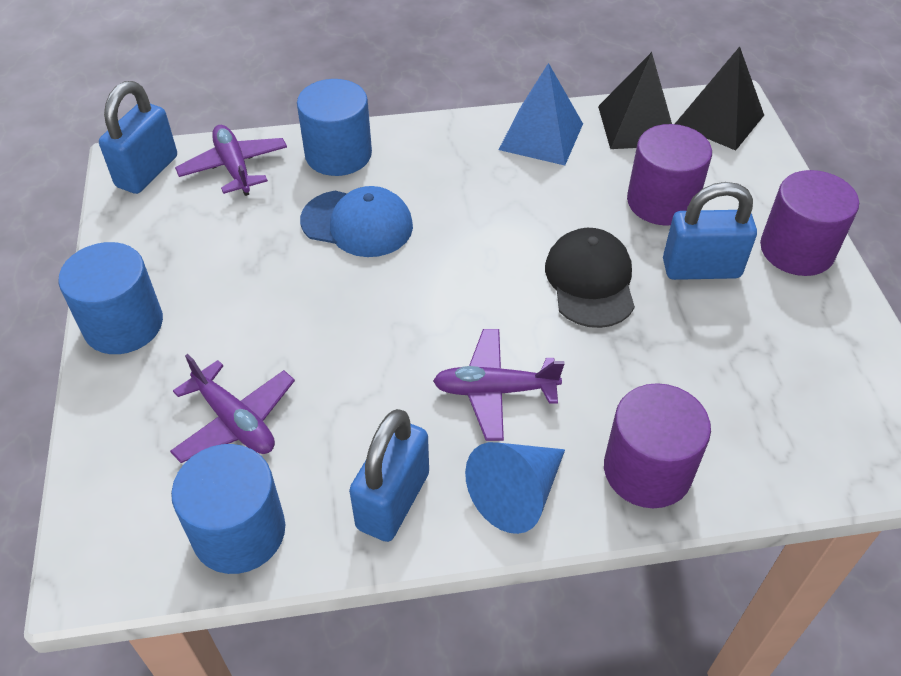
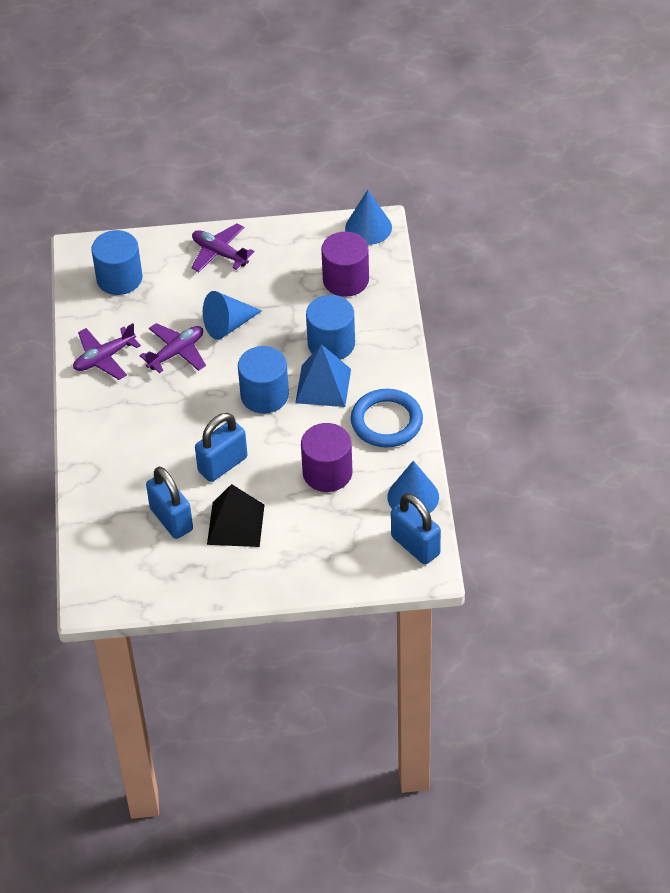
black cap: [545,228,635,328] = 1 -> none = 0
black pyramid: [598,52,672,149] [675,46,764,151] = 2 -> [207,484,264,547] = 1
blue cap: [300,186,413,257] = 1 -> none = 0
blue cone: [465,442,565,534] = 1 -> [203,291,262,340] [345,190,392,245] [387,461,439,513] = 3
blue ring: none = 0 -> [351,389,423,448] = 1
purple cylinder: [604,383,711,508] [627,124,712,226] [760,170,859,276] = 3 -> [301,423,352,492] [321,231,369,297] = 2

